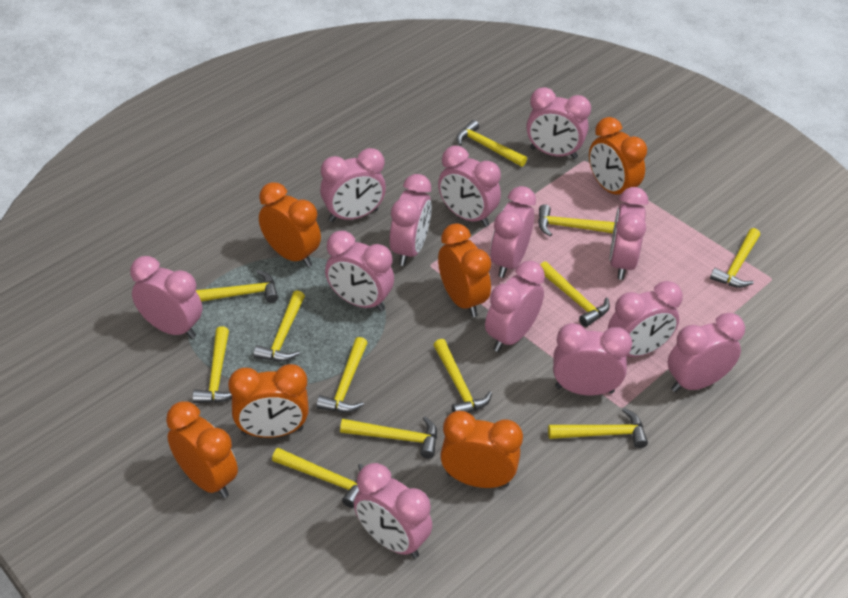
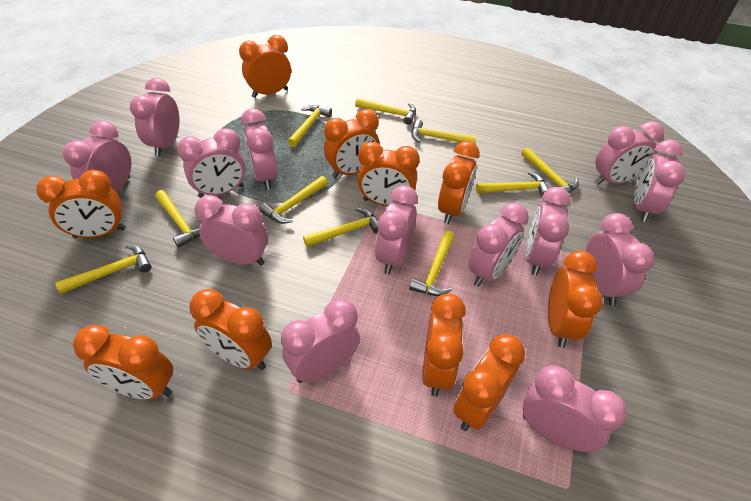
orange clock: [166,402,238,498] [228,364,309,438] [259,182,321,267] [438,223,491,317] [440,411,523,488] [589,117,647,195] = 6 -> [36,170,126,238] [73,325,173,399] [189,289,272,370] [239,35,291,98] [324,109,380,178] [357,142,420,206] [422,293,466,397] [438,141,480,224] [454,334,525,431] [548,251,603,348] = 10
yellow hammer: [192,326,232,403] [196,270,278,303] [253,290,305,362] [272,448,363,508] [316,337,367,413] [340,416,437,459] [434,339,492,413] [456,120,527,167] [538,204,615,236] [540,261,610,327] [548,408,648,448] [710,228,760,288] = 12 -> [55,245,151,294] [155,190,200,248] [259,176,328,224] [288,105,332,147] [303,207,378,247] [355,98,416,125] [409,231,455,296] [411,119,477,143] [476,171,549,197] [521,147,579,193] = 10

